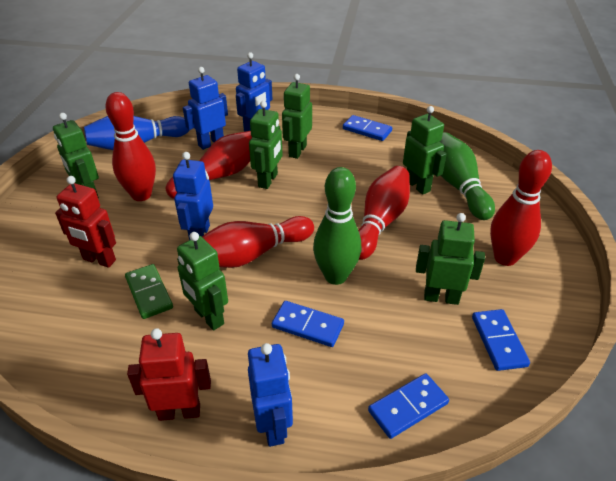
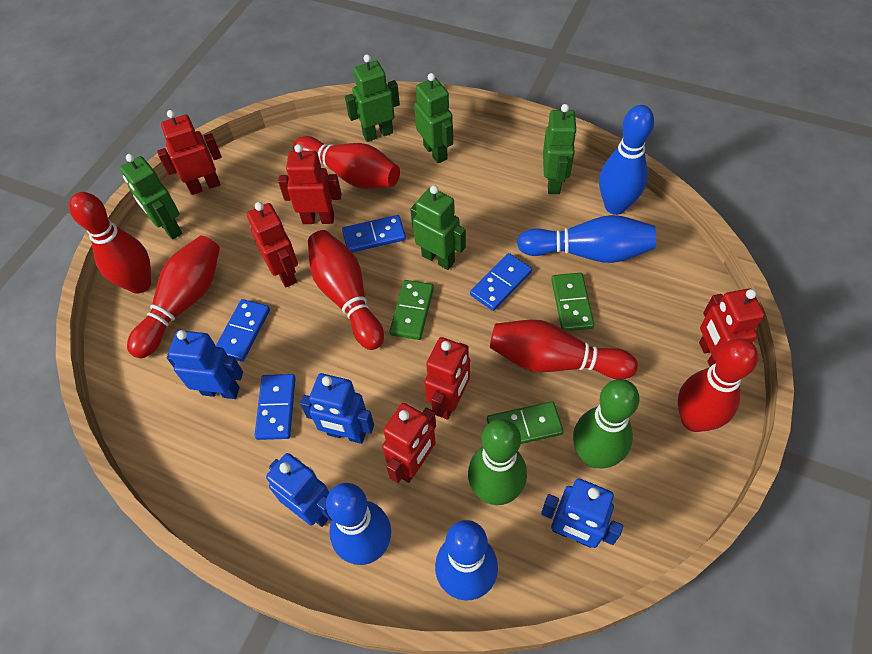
blue bowling pin: [84,116,189,150] = 1 -> [326,483,391,565] [435,520,498,601] [517,215,656,263] [599,105,654,215] = 4
green domino: [125,264,173,319] = 1 -> [389,280,434,340] [487,401,564,444] [551,273,594,331] = 3
green robot: [53,113,99,198] [177,232,228,331] [249,101,283,189] [282,74,312,159] [403,106,447,195] [416,213,485,305] = 6 -> [120,154,183,240] [345,54,400,142] [410,185,466,270] [414,73,453,163] [543,104,577,194] = 5
red bowling pin: [105,92,156,201] [166,131,252,199] [202,216,314,268] [358,166,410,260] [490,150,552,266] = 5 -> [69,192,151,294] [127,235,220,358] [293,136,400,189] [308,230,384,350] [490,320,638,379] [678,338,758,432] = 6
red robot: [55,176,116,268] [127,328,211,421] = 2 -> [157,110,222,195] [247,202,298,287] [278,144,341,224] [382,403,436,483] [424,337,470,420] [699,288,765,367] = 6

